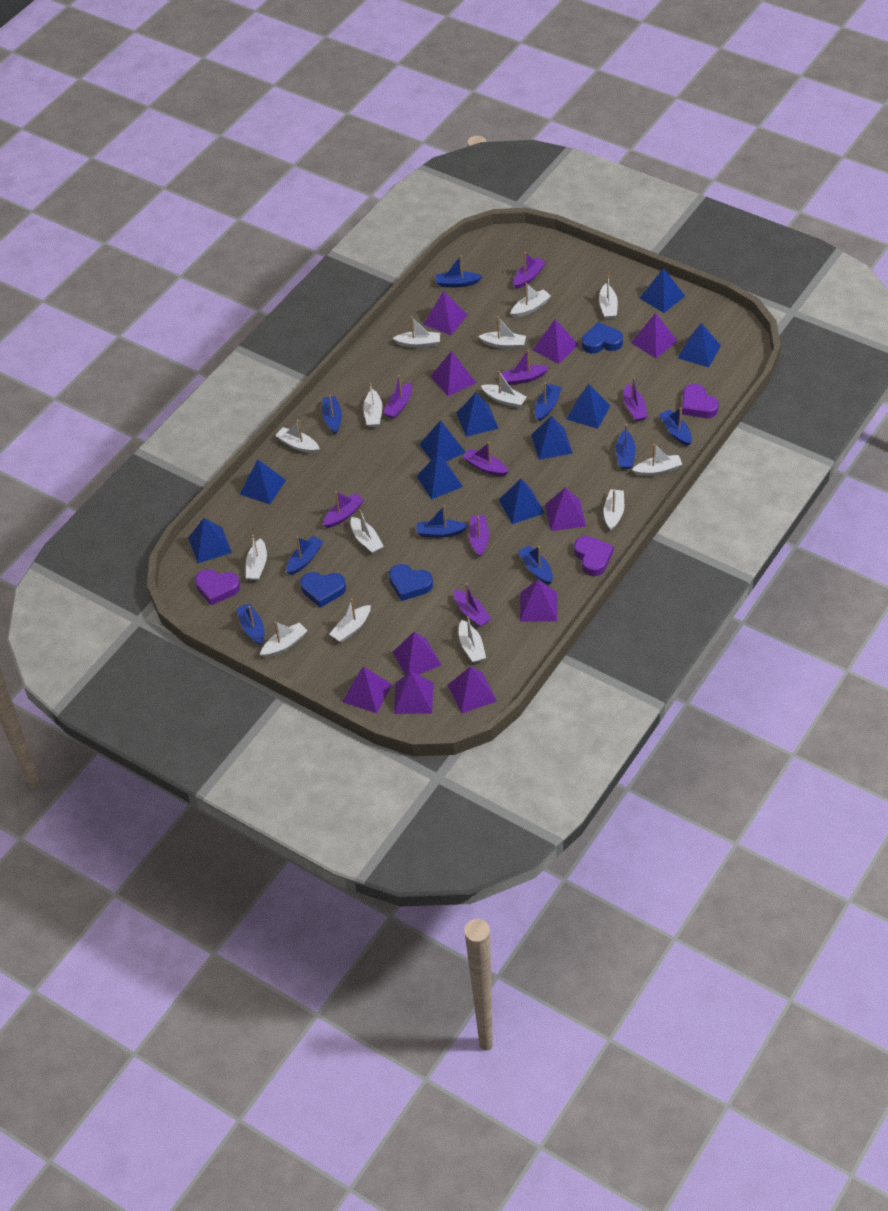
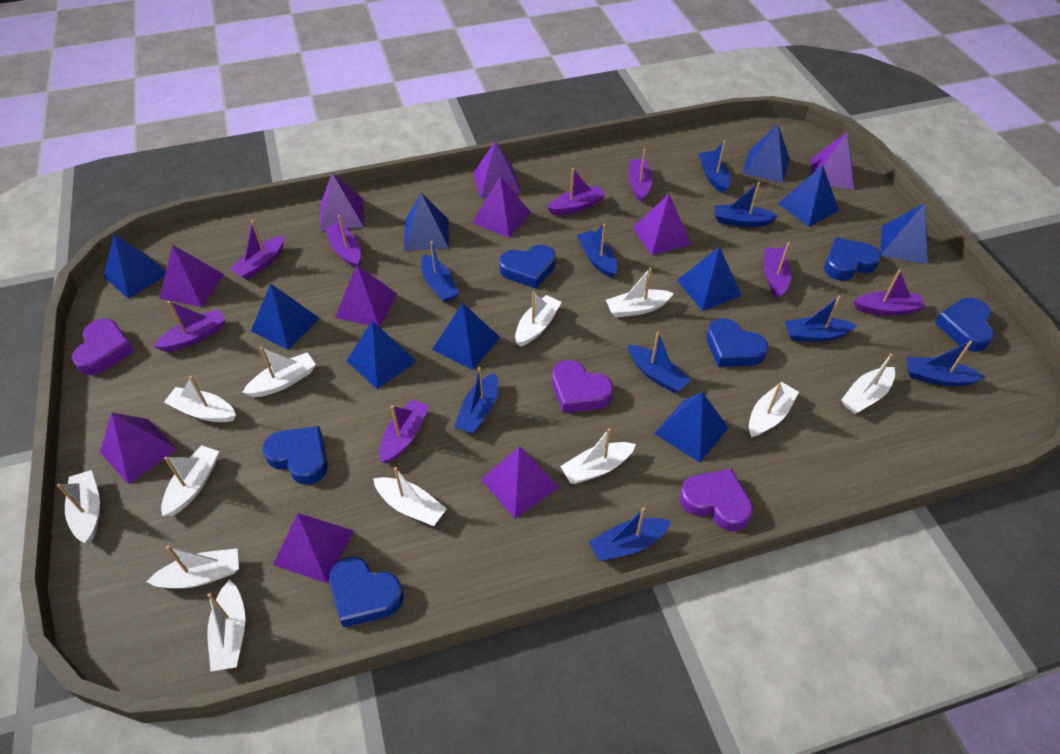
blue heart: [300,572,346,608] [389,564,433,601] [582,322,623,354] = 3 -> [262,426,328,485] [329,556,403,628] [499,245,556,289] [706,318,768,367] [824,237,881,281] [935,298,994,352] = 6
white boat: [246,535,267,580] [260,621,307,657] [275,420,320,453] [329,599,371,642] [350,510,384,554] [363,383,383,427] [393,316,440,348] [459,616,486,663] [478,316,526,349] [481,371,527,408] [510,283,551,318] [599,276,618,319] [604,489,624,531] [632,444,682,476] = 14 -> [57,470,100,543] [146,546,239,589] [161,445,219,516] [164,376,236,422] [207,580,245,671] [242,347,316,397] [373,467,447,526] [515,292,562,347] [560,428,636,484] [606,268,674,317] [749,382,799,437] [841,353,895,414] = 12

